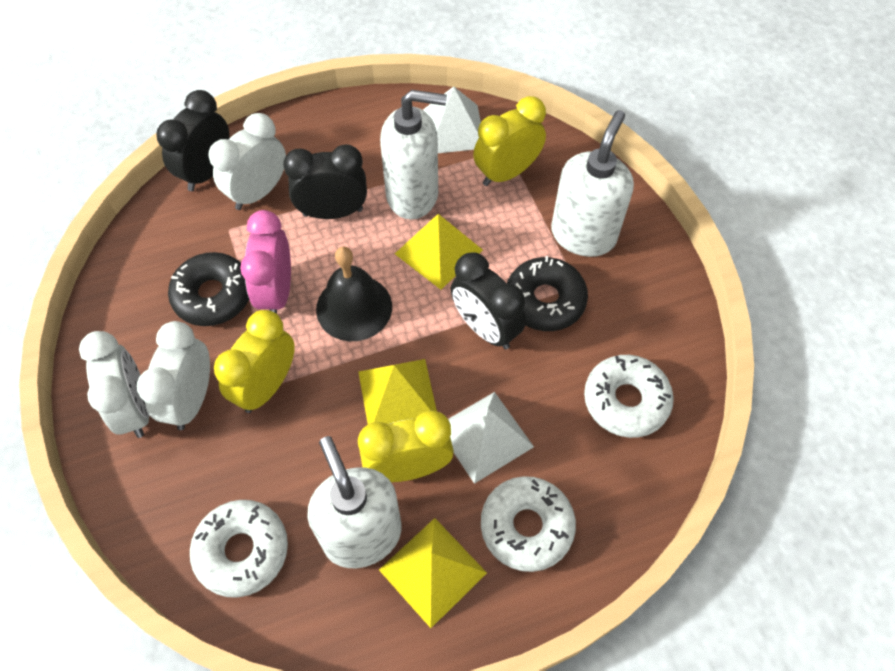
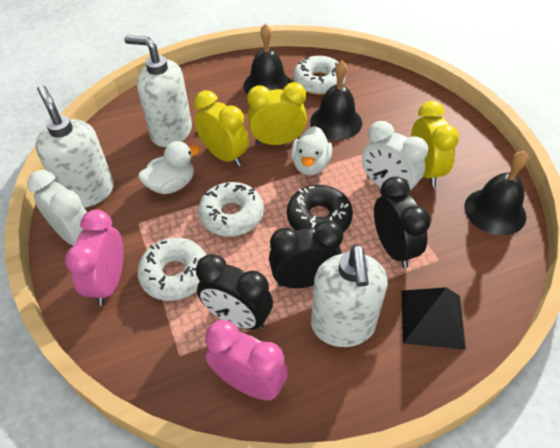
black bell: [316,247,392,341] = 1 -> [244,24,292,94] [310,60,362,140] [464,151,528,236] = 3
black donut: [168,252,249,326] [507,256,588,331] = 2 -> [287,185,353,232] = 1
black pyramid: none = 0 -> [401,287,466,350] = 1
pink clock: [240,210,291,314] = 1 -> [65,210,124,306] [205,320,288,400] = 2
white clock: [79,331,149,438] [137,321,210,430] [209,113,286,210] = 3 -> [27,170,87,246] [362,121,428,195] = 2
white duck: none = 0 -> [138,141,200,194] [291,126,332,175] = 2
white pyramid: [423,86,481,153] [448,392,534,484] = 2 -> none = 0
yellow pyramid: [358,359,437,425] [379,518,487,628] [395,214,483,290] = 3 -> none = 0

